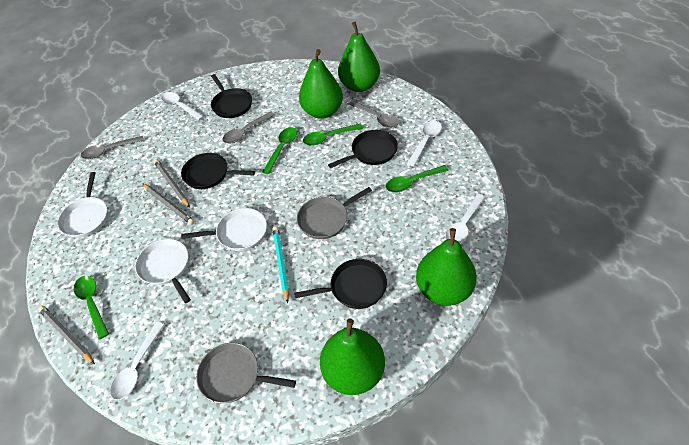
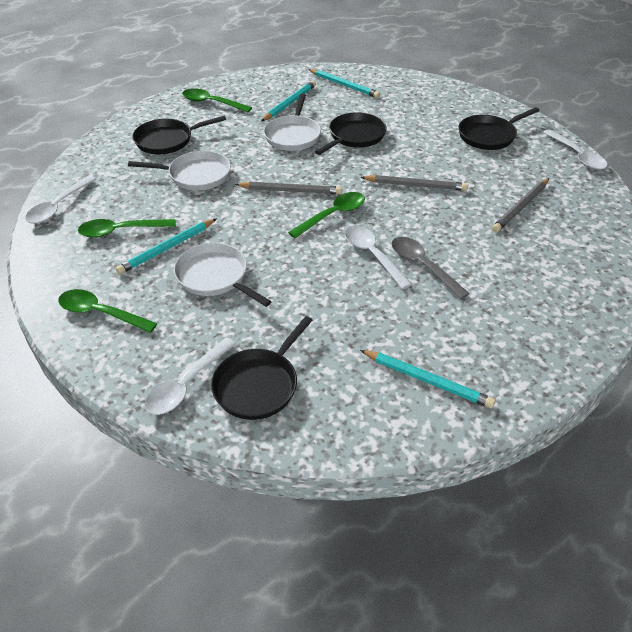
green pear: [299,49,343,119] [320,318,385,395] [338,22,380,92] [416,228,477,306] = 4 -> none = 0
grey pan: [196,343,296,403] [297,187,372,239] = 2 -> none = 0
grey spoon: [81,136,144,159] [222,112,275,144] [349,100,399,128] = 3 -> [391,237,470,299] = 1
turquoise pencil: [272,226,289,303] = 1 -> [116,218,217,274] [261,81,316,121] [308,69,380,98] [360,350,496,408] = 4

